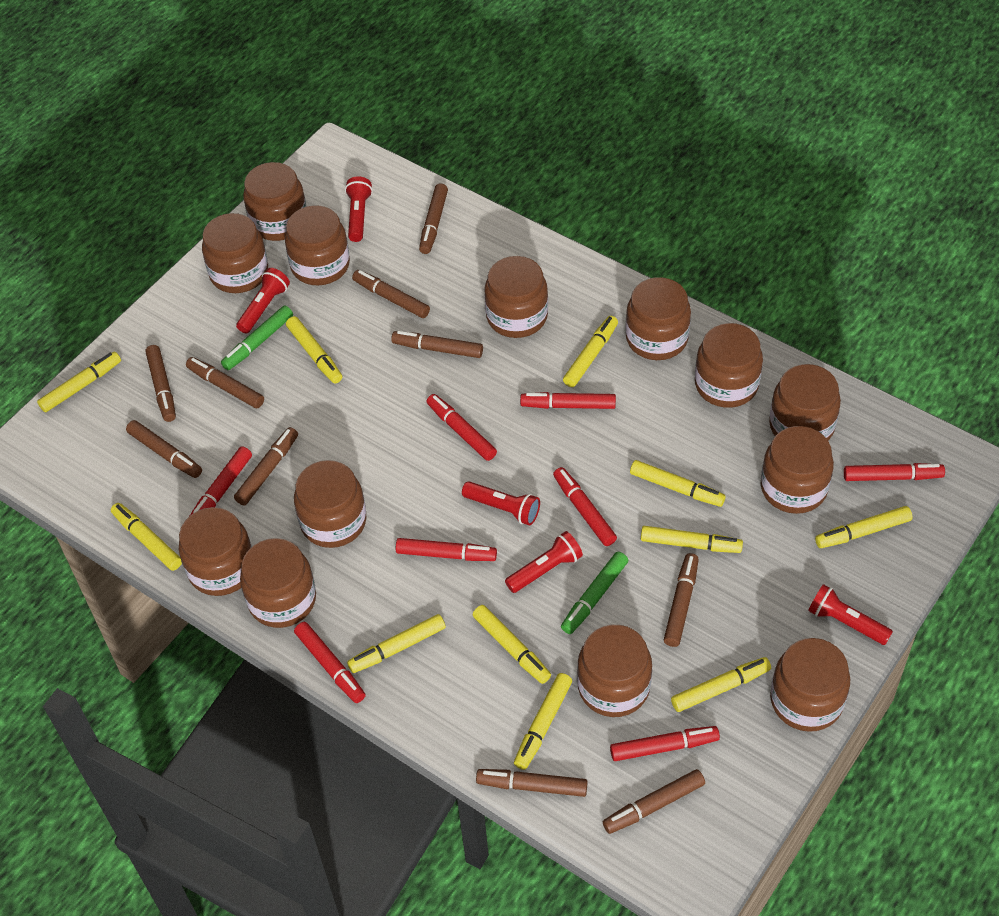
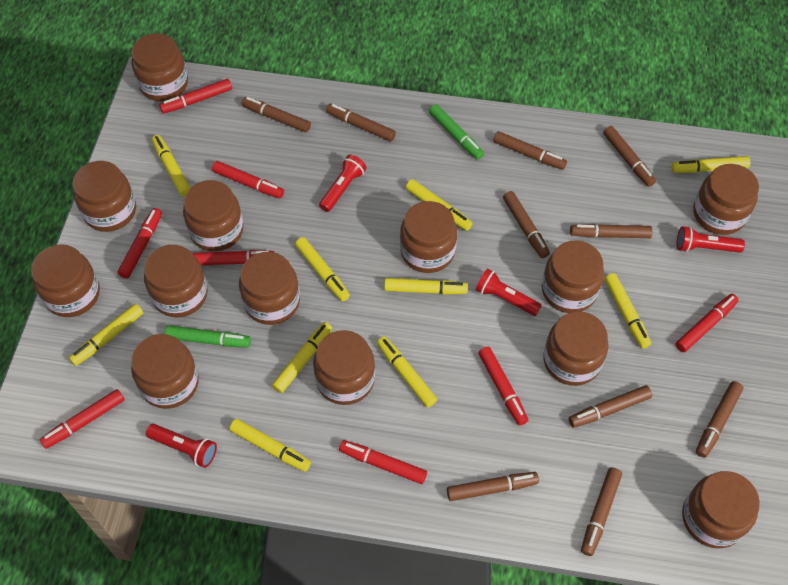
red flashlight: [236,268,290,333] [345,176,373,242] [462,481,540,526] [505,531,583,593] [808,584,893,645] = 5 -> [146,424,217,468] [319,155,367,212] [476,268,542,316] [677,226,745,253] = 4
yellow marker: [37,352,121,412] [111,503,182,571] [286,316,343,383] [347,614,446,673] [473,605,551,684] [514,673,572,770] [563,316,618,387] [630,460,726,507] [641,526,743,553] [671,657,771,712] [815,506,913,548] = 11 -> [69,304,143,366] [152,135,190,196] [229,419,311,472] [272,322,332,393] [295,237,350,301] [377,336,437,407] [384,278,468,294] [406,179,473,231] [604,273,651,348] [671,156,750,173] = 10

